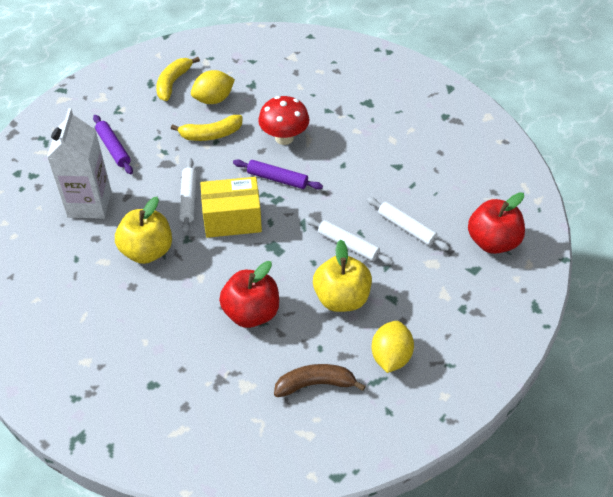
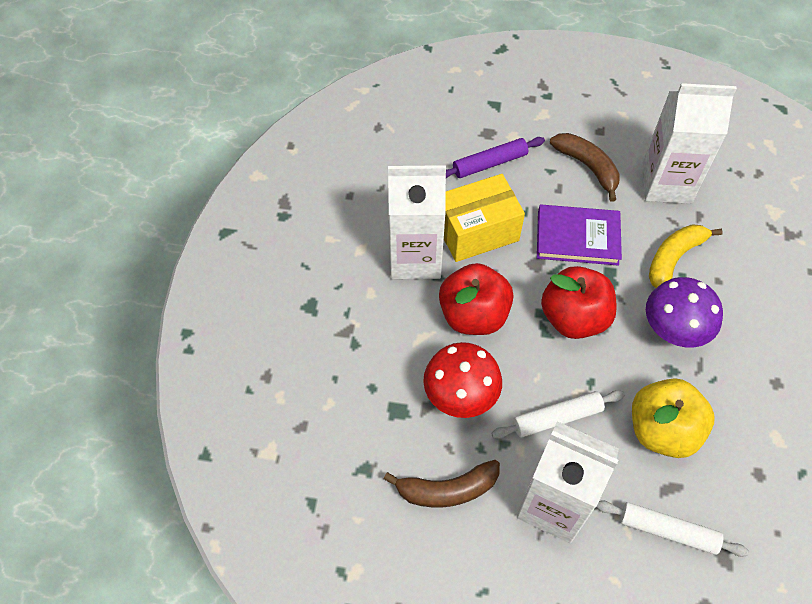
brown banana: [274,364,366,397] = 1 -> [384,460,500,507] [550,133,620,202] = 2
purple book: none = 0 -> [537,205,622,266] = 1
purple mushroom: none = 0 -> [646,277,723,347] = 1
purple rolling pin: [93,115,133,174] [233,159,323,190] = 2 -> [446,137,545,178] = 1
white carton: [47,108,111,219] = 1 -> [388,165,446,279] [517,421,619,543] [642,83,737,204] = 3
white rolling pin: [179,158,197,234] [305,217,394,265] [367,197,450,251] = 3 -> [491,390,625,439] [596,500,749,557] = 2
yellow apple: [115,197,172,264] [313,240,372,312] = 2 -> [632,378,715,458] = 1
yellow banana: [156,57,200,101] [171,115,243,141] = 2 -> [649,224,723,288] = 1
yellow lemon: [191,70,235,104] [372,321,414,373] = 2 -> none = 0

